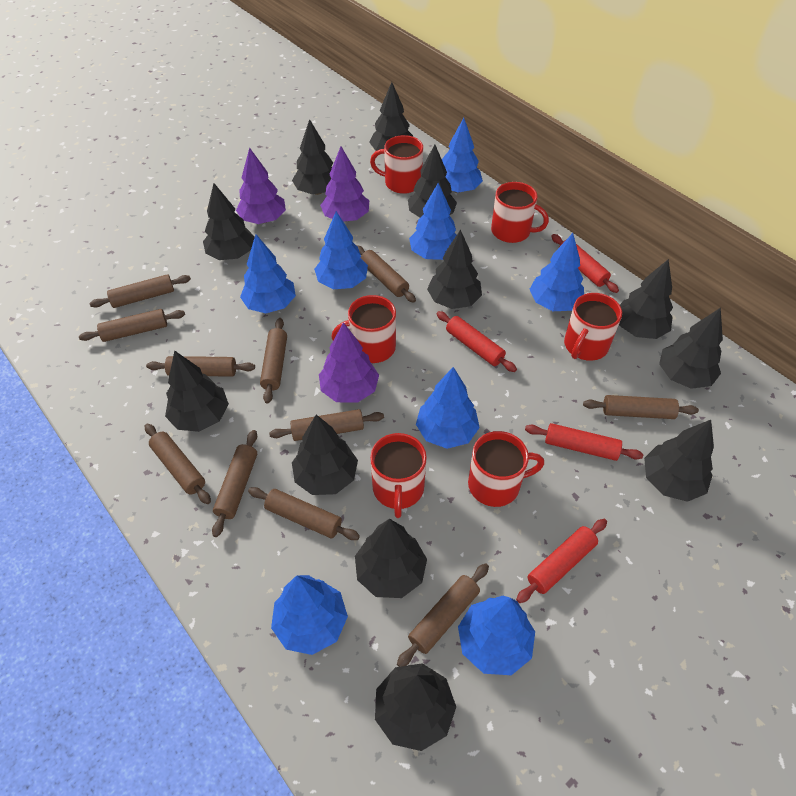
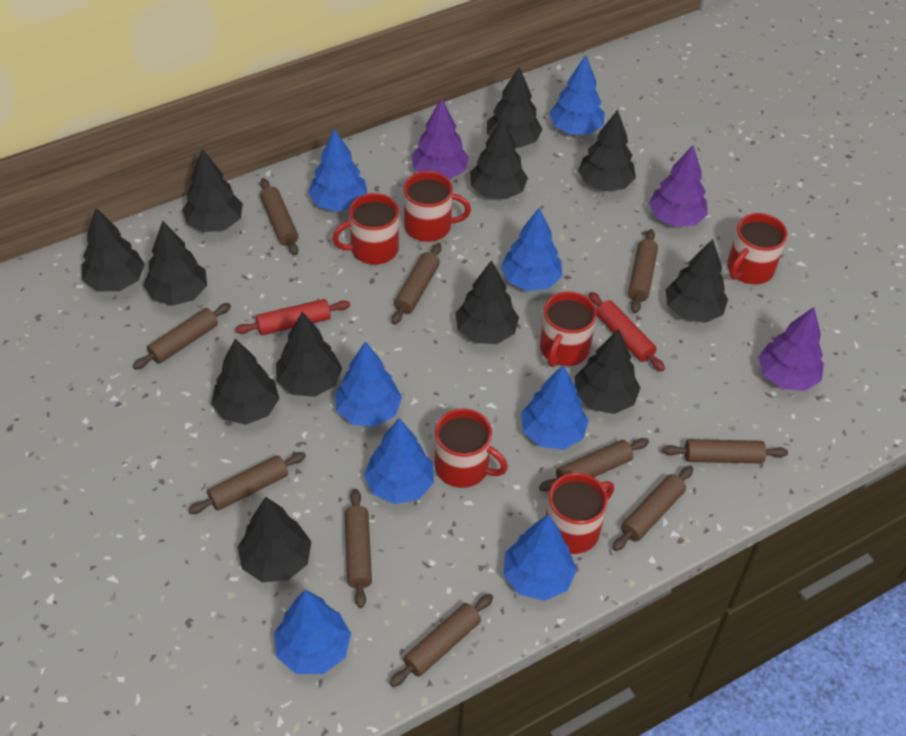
brown rolling pin: [79,309,185,342] [89,274,191,308] [145,424,211,504] [146,356,255,377] [212,430,257,537] [248,487,360,540] [260,318,287,404] [269,409,384,441] [356,245,416,303] [397,563,489,667] [583,395,699,419] = 11 -> [133,303,231,370] [188,452,306,514] [260,178,298,255] [345,489,372,608] [390,594,493,687] [392,243,442,325] [539,438,649,491] [613,466,693,551] [628,229,658,313] [662,439,788,463] = 10
red rolling pin: [436,311,517,372] [516,519,607,603] [525,423,643,461] [551,234,619,293] = 4 -> [235,299,350,335] [589,292,665,371] = 2

